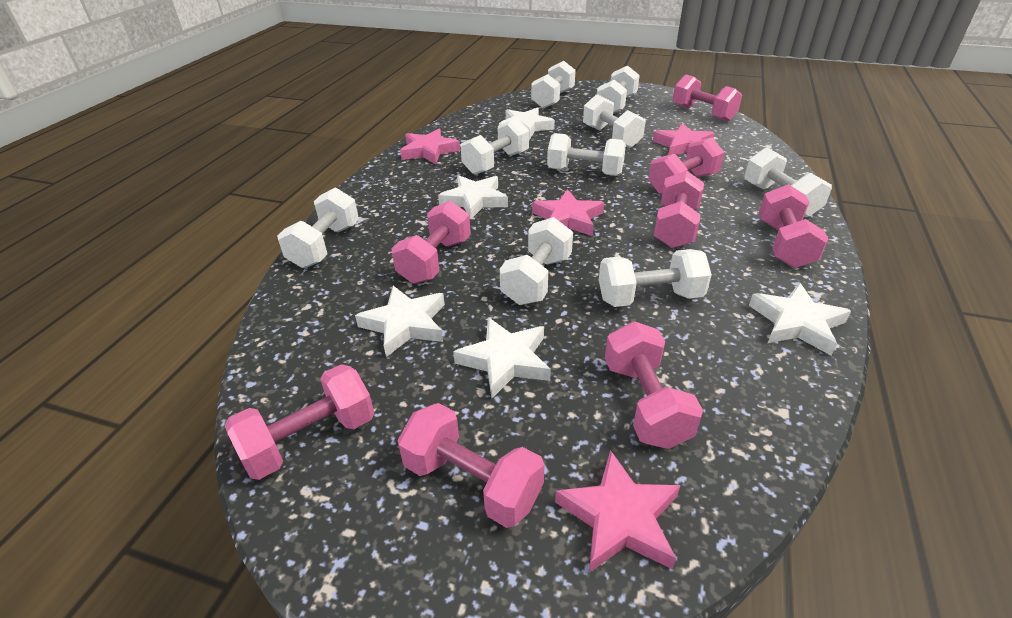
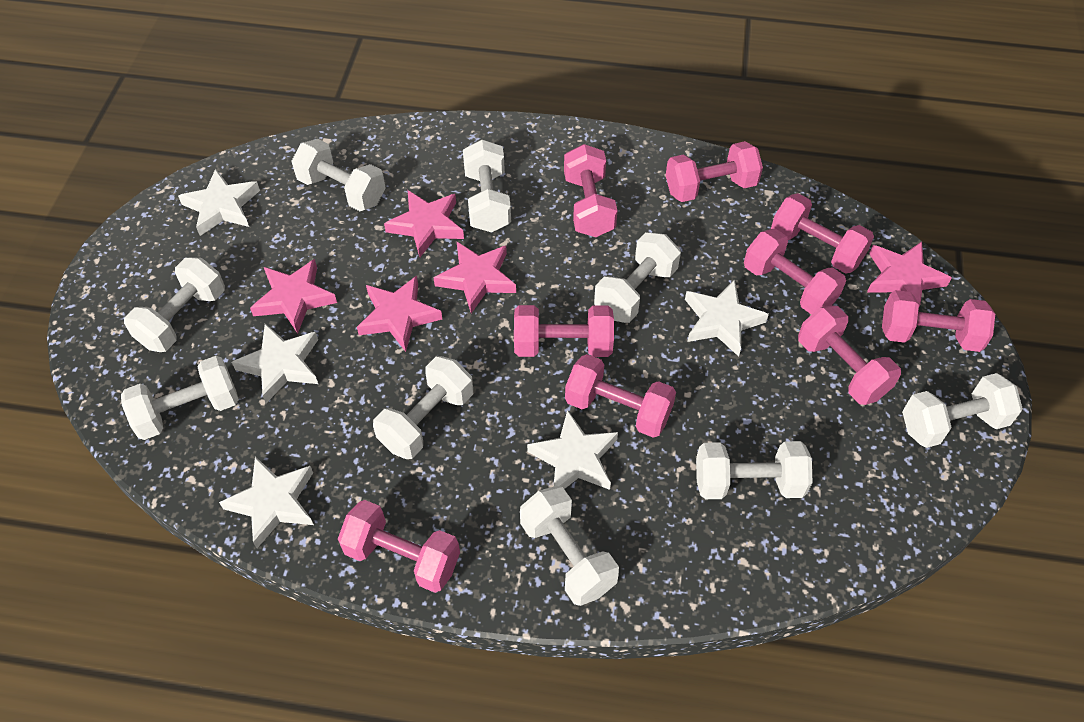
pink dumbbell: [225,364,374,480] [392,201,471,284] [398,403,545,528] [605,321,703,449] [648,137,725,195] [654,171,704,248] [673,74,742,121] [759,184,828,268] = 8 -> [338,500,460,593] [514,305,614,357] [564,144,617,237] [565,354,676,438] [666,141,763,202] [744,229,846,315] [771,193,874,273] [798,306,901,405] [882,290,995,352] = 9
pink star: [400,129,460,164] [532,189,604,236] [555,450,681,573] [653,123,715,155] = 4 -> [250,259,337,334] [357,276,442,352] [384,190,464,257] [434,242,516,313] [867,242,952,309] = 5

